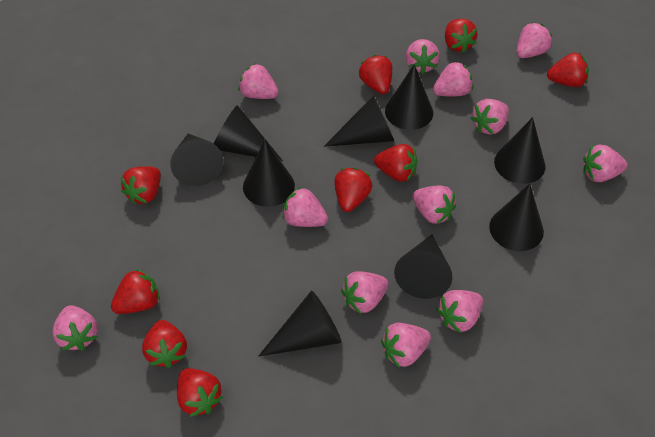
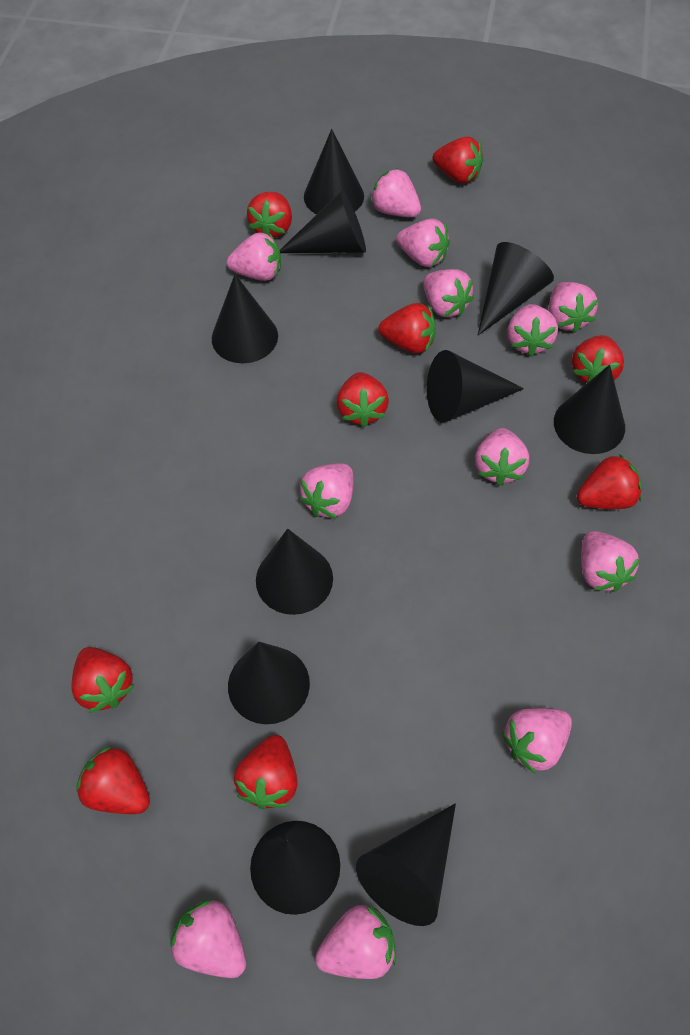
black cone: [170,134,223,186] [214,105,283,161] [243,140,295,207] [258,291,342,357] [324,95,394,147] [385,64,433,130] [394,235,452,299] [489,184,544,251] [494,117,546,184] = 9 -> [212,274,278,363] [228,642,310,724] [250,821,340,915] [256,529,333,615] [280,190,366,253] [304,129,364,214] [356,804,456,926] [427,350,524,423] [478,242,554,335] [554,365,625,454] = 10

